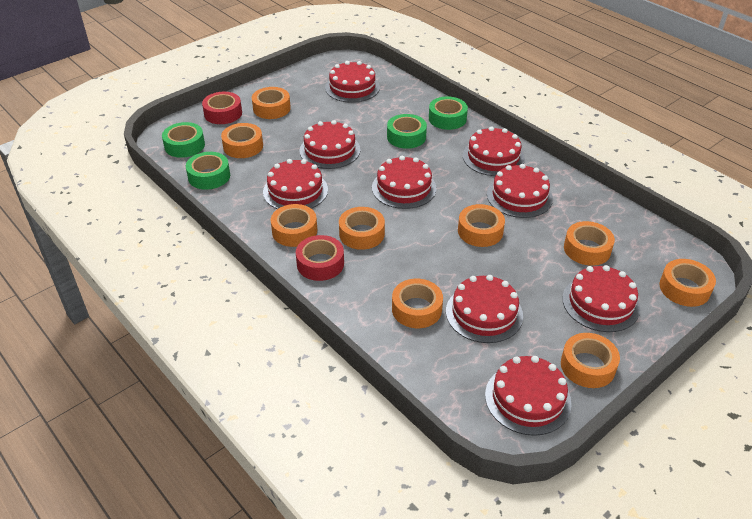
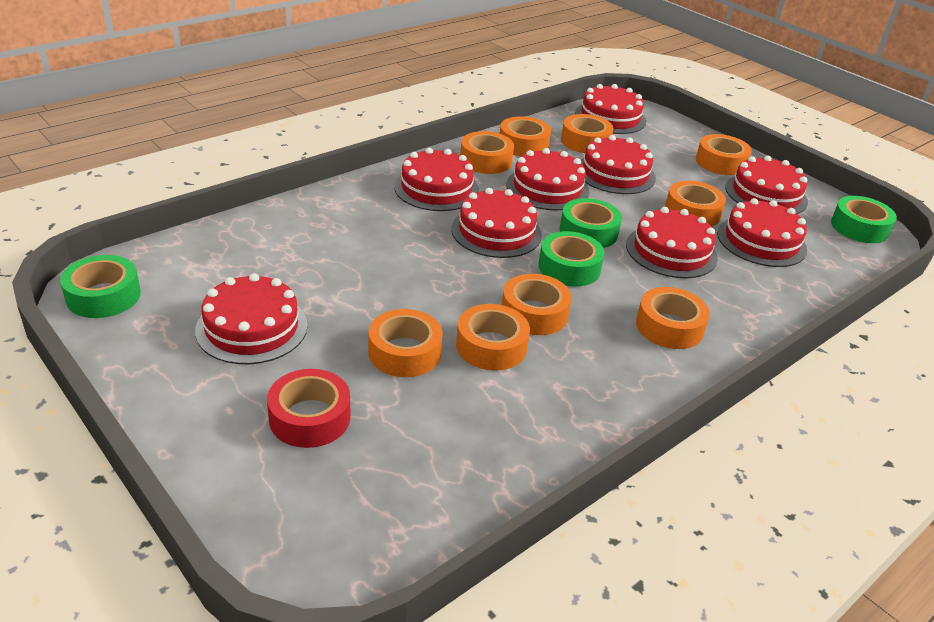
red tape: [202,92,242,124] [296,235,344,281] = 2 -> [267,369,350,448] = 1

